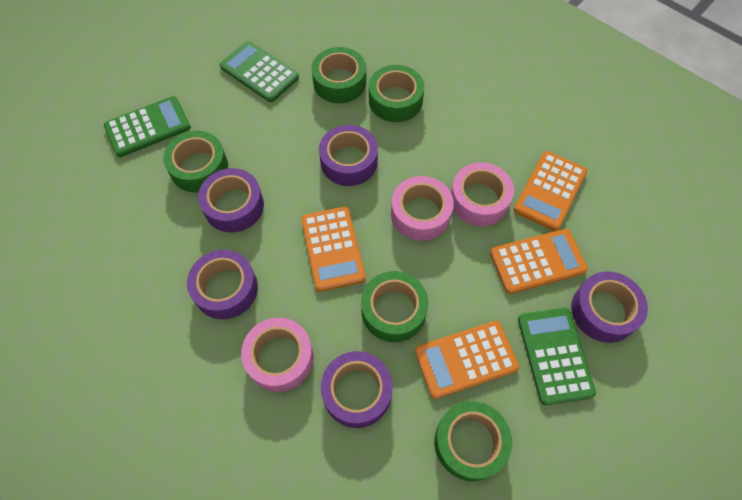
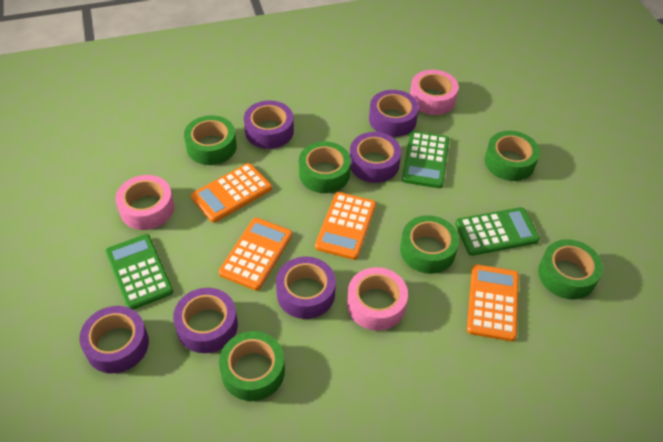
green tape: [163,131,228,192] [311,47,366,103] [361,271,428,342] [369,65,424,122] [434,401,512,481] = 5 -> [184,115,237,165] [219,331,285,401] [299,141,351,193] [400,215,459,274] [485,131,540,181] [538,239,603,300] = 6
purple tape: [187,250,258,319] [198,168,264,233] [319,125,378,186] [321,351,393,428] [571,271,648,343] = 5 -> [79,306,149,373] [173,288,238,353] [244,101,294,149] [276,257,336,319] [350,132,401,183] [369,90,419,137] = 6

